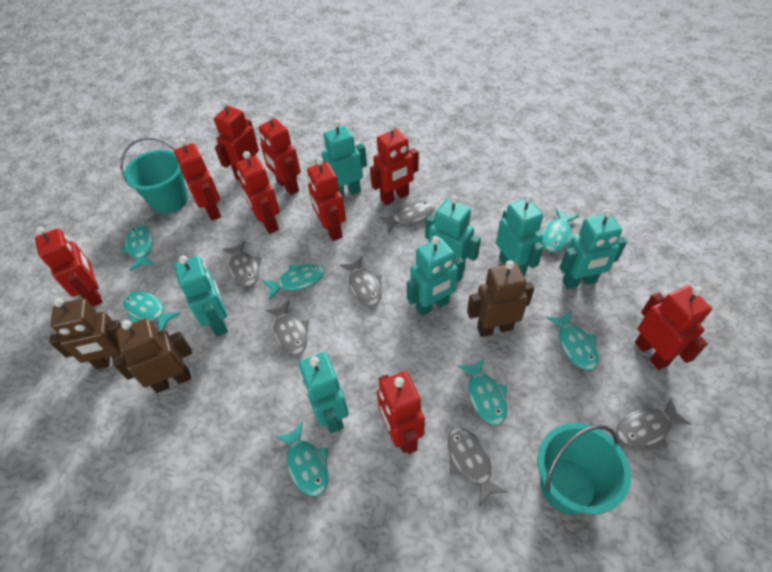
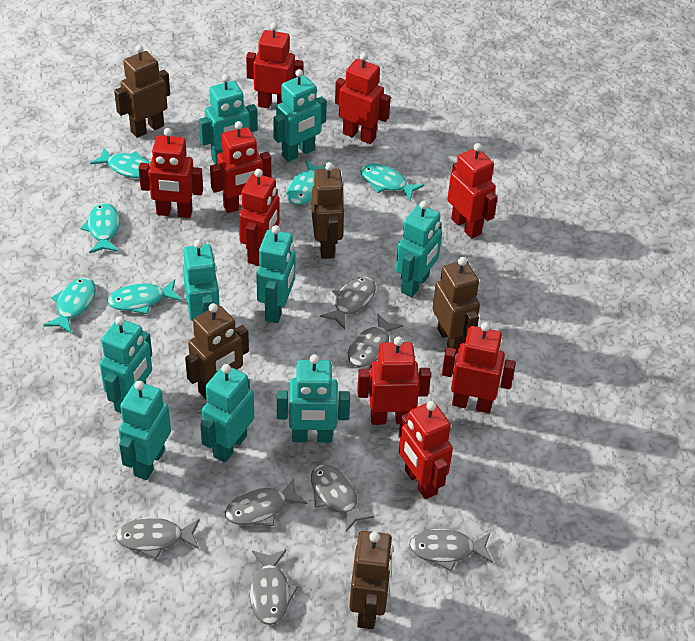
brown robot: [49,298,124,370] [112,319,192,393] [467,260,534,337] = 3 -> [114,45,170,138] [185,303,249,400] [312,162,344,259] [349,531,393,629] [432,257,480,354] = 5
grey fish: [222,240,262,286] [265,300,309,355] [340,257,382,306] [379,201,435,233] [448,427,508,507] [616,398,692,448] = 6 -> [115,518,200,560] [225,478,307,526] [250,550,298,625] [311,464,374,532] [320,277,376,329] [348,313,403,367] [409,529,493,572] = 7
turquoise bucket: [120,137,188,214] [538,423,631,515] = 2 -> none = 0
turquoise fish: [120,225,155,271] [123,291,180,331] [263,264,324,300] [275,422,328,497] [458,358,507,425] [541,208,579,252] [546,311,598,370] = 7 -> [44,278,96,333] [81,203,120,253] [90,148,151,178] [107,279,181,314] [287,160,325,205] [360,164,424,200] = 6
turquoise robot: [174,255,228,336] [299,352,349,433] [315,120,367,198] [407,236,464,316] [425,196,481,272] [496,195,544,276] [560,209,627,289] = 7 -> [100,316,152,413] [119,381,171,480] [183,240,219,321] [199,74,258,164] [200,364,254,463] [256,225,295,323] [273,69,327,162] [277,354,350,443] [396,201,442,297] = 9

